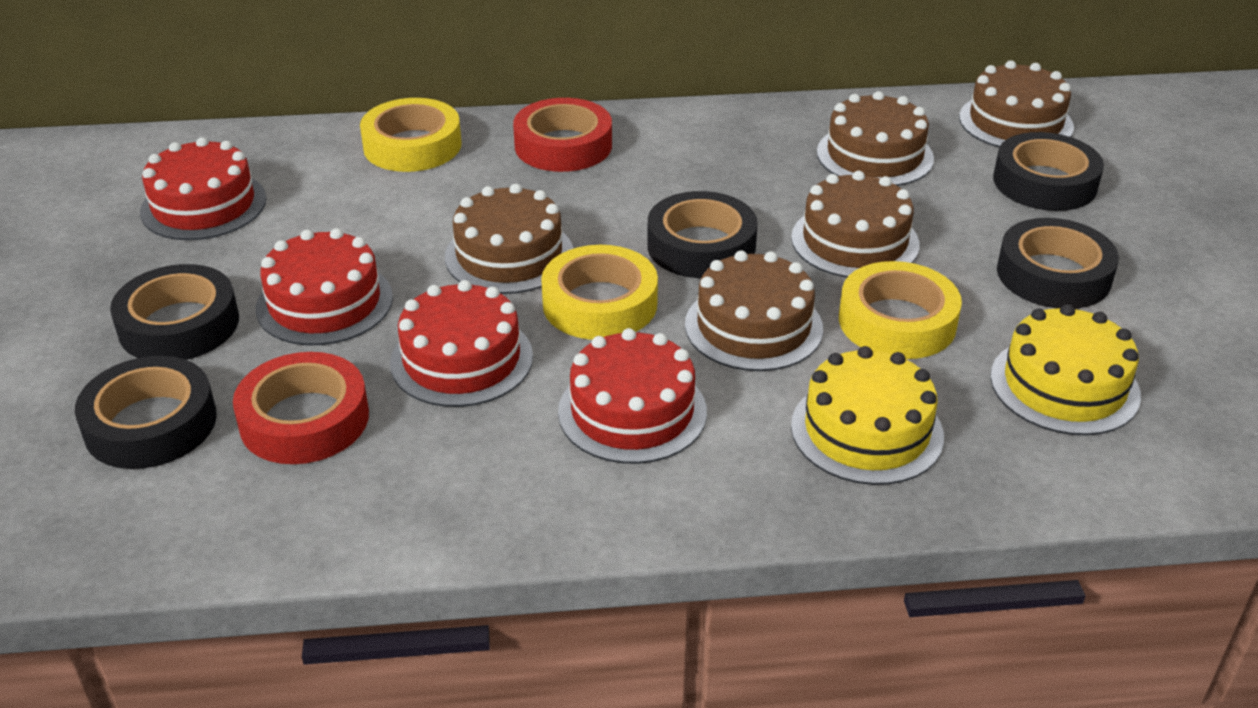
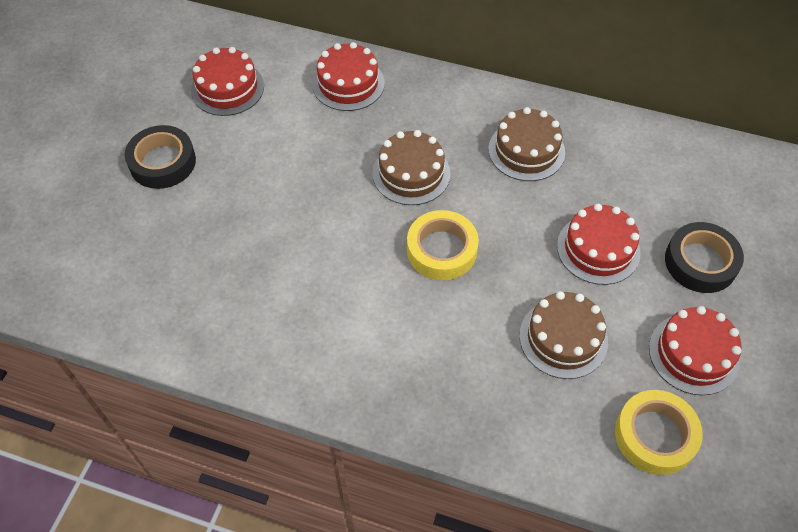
black tape: [75,356,217,469] [110,264,239,360] [647,191,758,278] [993,132,1104,211] [997,218,1119,309] = 5 -> [125,125,196,189] [665,222,744,293] = 2
brown cake: [445,184,573,294] [685,250,823,371] [791,171,920,278] [817,91,934,186] [959,60,1074,147] = 5 -> [372,130,450,205] [488,107,565,181] [519,291,608,379] = 3
red tape: [233,352,369,464] [513,98,612,172] = 2 -> none = 0
yellow cake: [791,346,944,485] [990,304,1141,435] = 2 -> none = 0
yellow tape: [360,98,462,172] [541,245,658,340] [839,261,962,359] = 3 -> [407,210,479,280] [615,390,703,475] = 2

